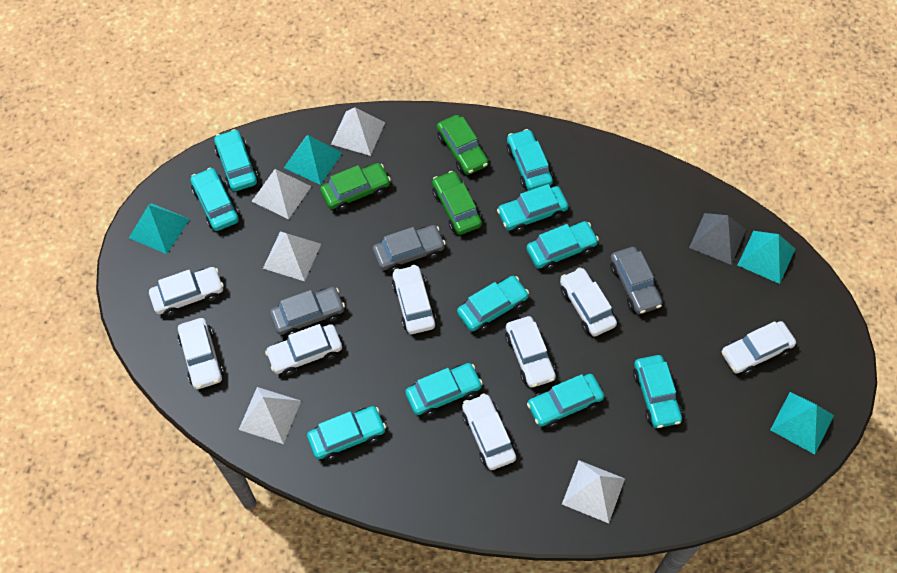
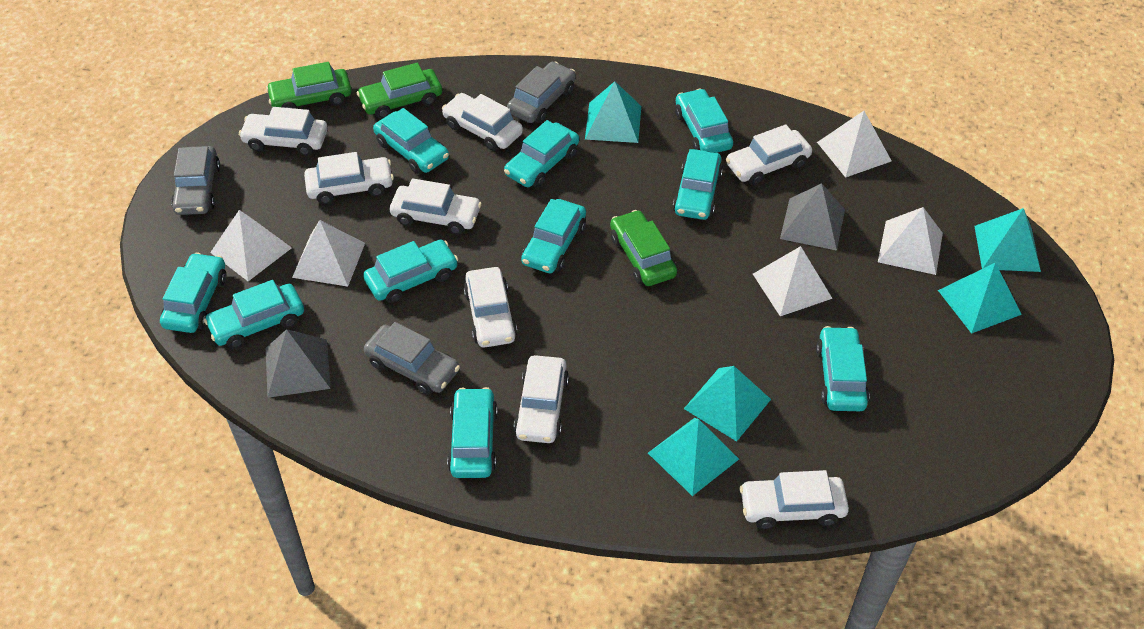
grey pyramid: [689,213,746,265] = 1 -> [266,329,331,398] [780,183,845,251] = 2
turquoise pyramid: [129,203,190,254] [284,135,342,185] [738,231,795,284] [770,392,834,454] = 4 -> [585,81,641,143] [648,418,739,496] [684,366,771,441] [938,263,1022,334] [974,208,1041,272] = 5

